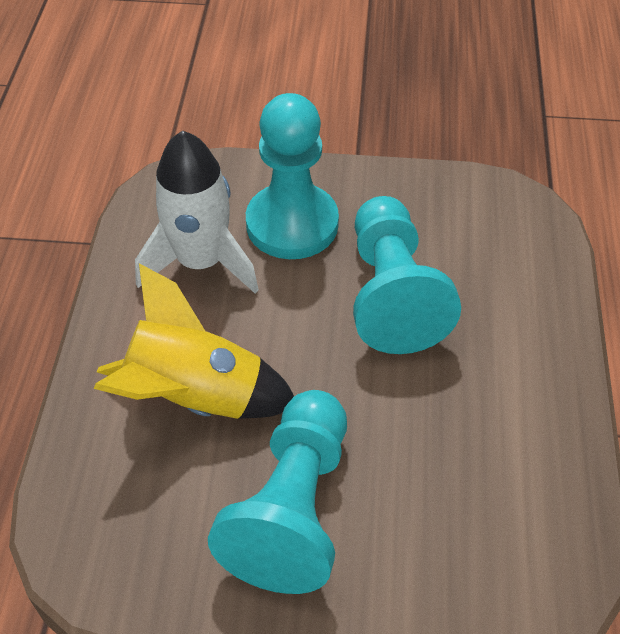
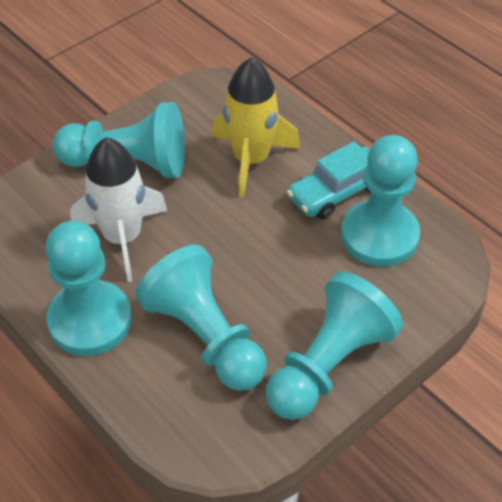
turquoise car: none = 0 -> [287,141,371,219] = 1
turquoise pawn: [208,390,347,594] [246,93,339,259] [353,196,461,354] = 3 -> [46,221,132,356] [53,102,185,178] [135,245,267,391] [266,271,403,420] [341,135,420,267] = 5

